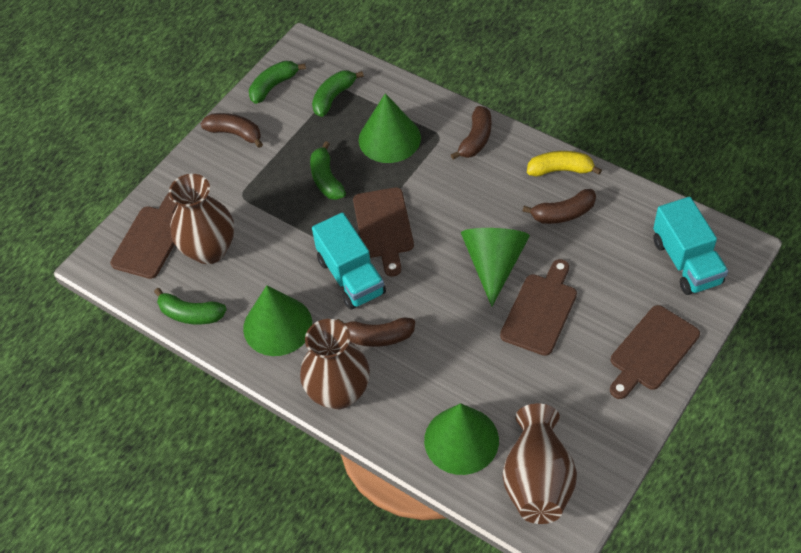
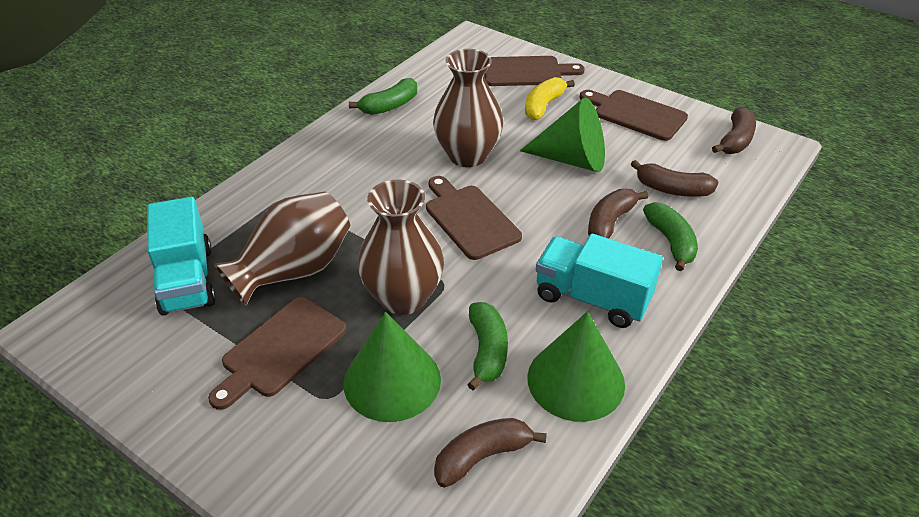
green banana: [154,288,227,324] [249,61,306,104] [310,141,346,200] [312,70,364,117] = 4 -> [349,78,417,115] [467,302,508,390] [643,202,698,271] = 3
green cone: [243,285,312,356] [359,93,421,163] [424,403,499,475] [461,228,530,307] = 4 -> [343,312,441,422] [520,98,605,172] [527,311,625,422] = 3

